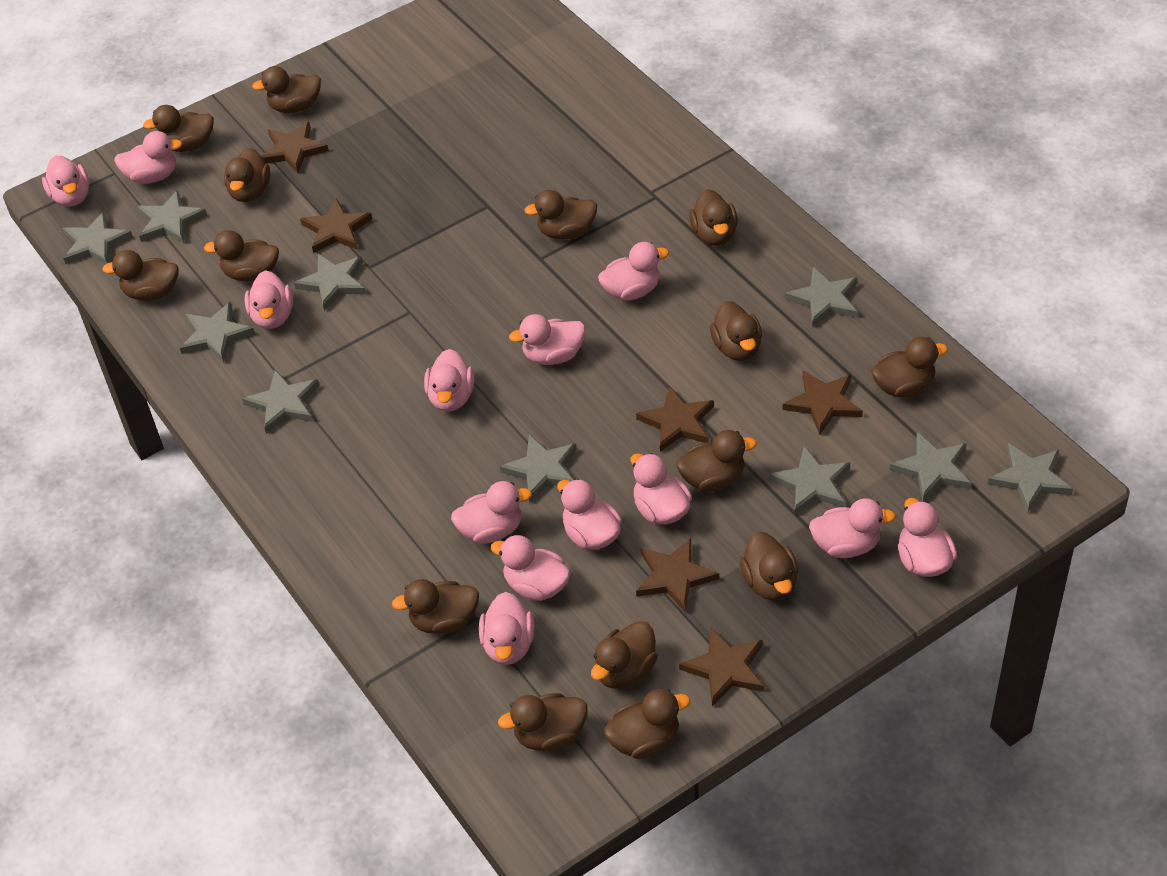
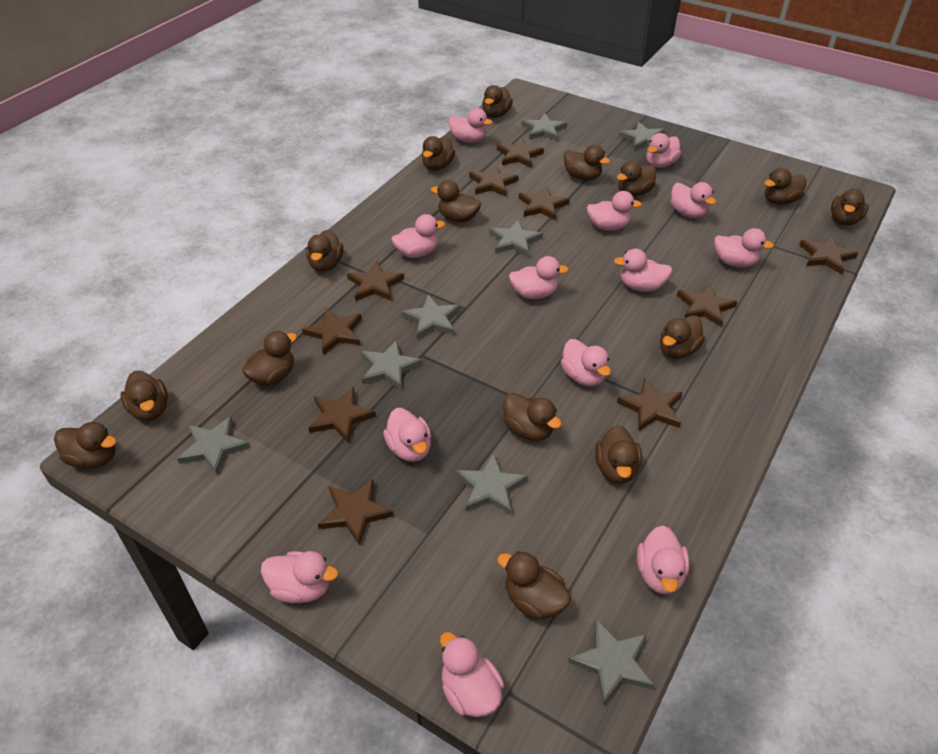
brown star: [261,122,329,174] [300,198,372,253] [636,386,714,452] [636,538,719,612] [679,627,764,707] [783,371,863,435] = 6 -> [302,308,362,355] [309,387,376,443] [318,479,394,546] [347,261,404,301] [469,164,519,197] [497,138,544,168] [519,186,570,221] [617,378,682,431] [677,283,737,327] [799,235,858,275] = 10
grey star: [63,212,133,264] [137,190,207,244] [180,302,255,363] [242,370,319,434] [294,254,366,311] [500,434,577,503] [770,446,850,515] [785,267,858,327] [890,432,971,501] [988,443,1073,513] = 10 -> [177,416,250,475] [361,340,422,389] [401,295,460,339] [456,453,528,515] [489,220,543,257] [521,114,567,141] [568,619,654,705] [619,122,665,151] = 8

